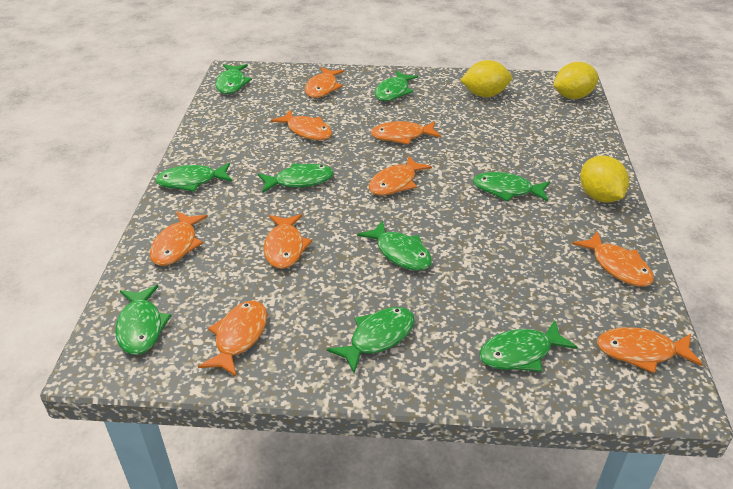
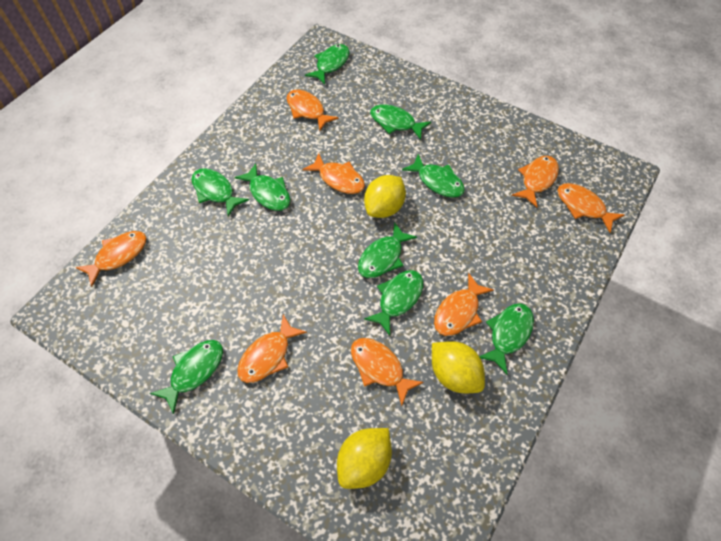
orange fish: [150,211,208,266] [198,301,267,377] [264,214,312,269] [271,110,332,140] [305,67,344,98] [369,155,432,196] [371,121,441,145] [572,231,654,287] [597,327,703,373] = 9 -> [75,231,147,287] [237,314,307,383] [286,90,339,131] [302,153,365,194] [351,338,424,406] [434,273,494,336] [512,156,559,208] [557,183,625,233] = 8

